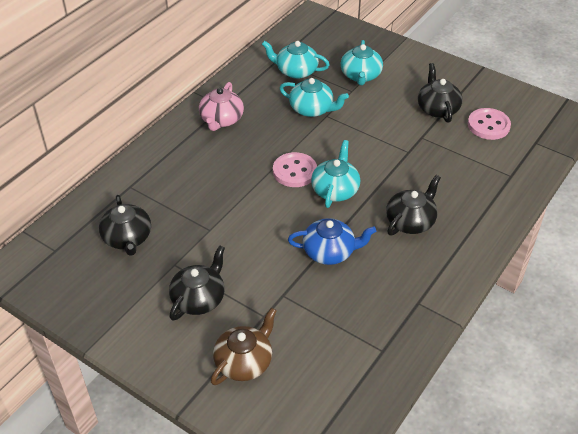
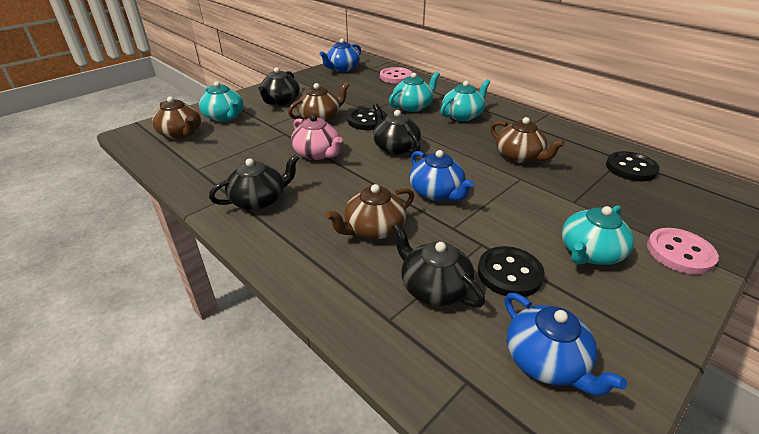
black button: none = 0 -> [348,108,387,130] [478,246,545,297] [606,151,660,181] = 3
blue teapot: [288,218,376,265] = 1 -> [319,39,361,72] [409,150,475,201] [505,293,627,396] = 3
brown teapot: [211,308,277,385] = 1 -> [152,96,201,139] [288,82,349,122] [326,184,414,239] [491,117,565,163] = 4

